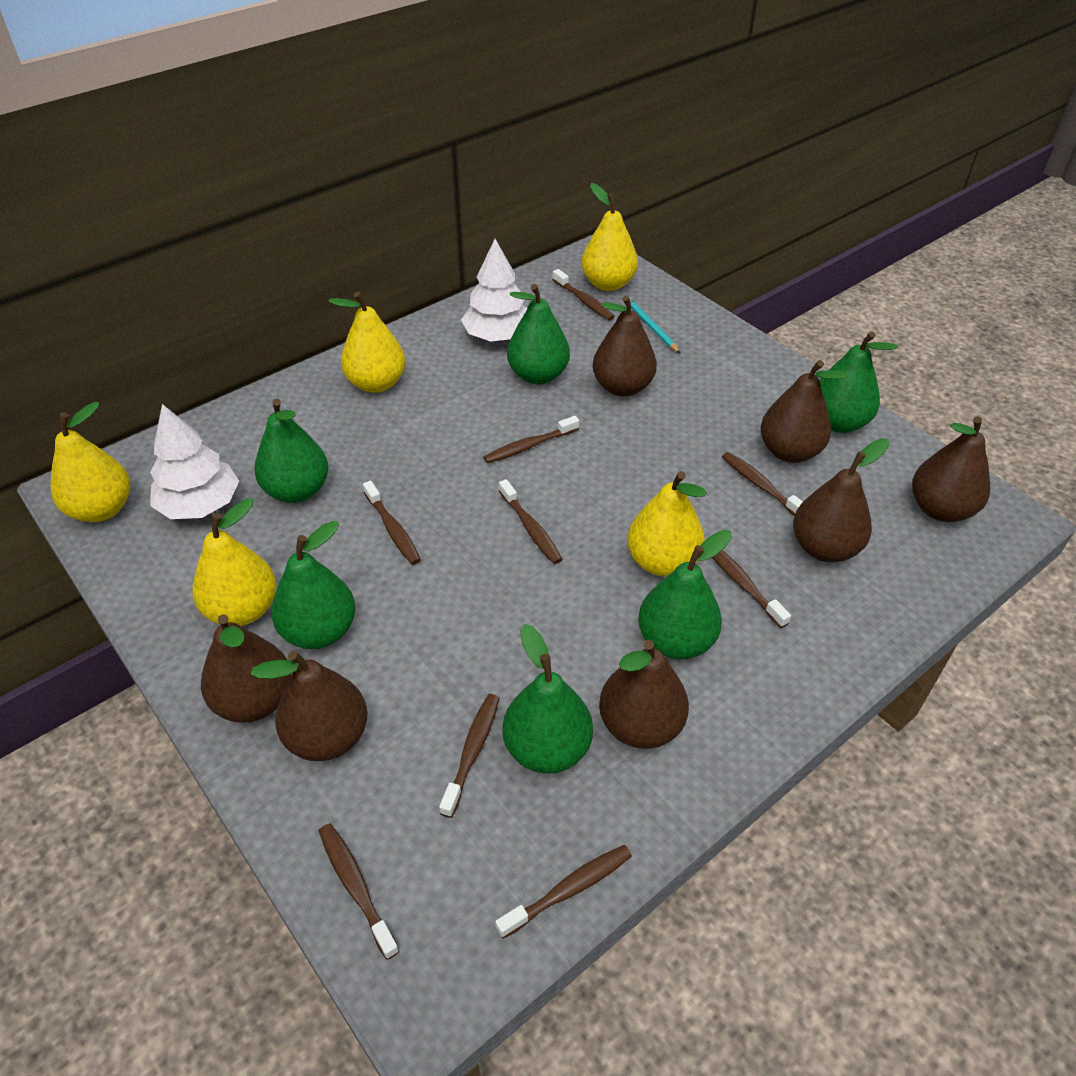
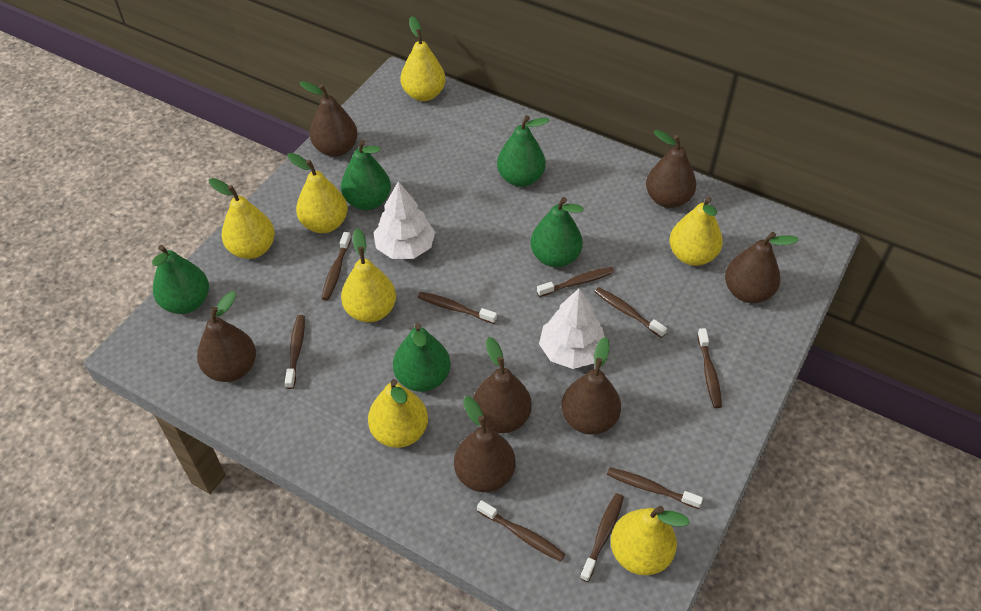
green pear: [254,399,328,503] [271,521,356,649] [502,624,593,774] [507,284,570,384] [638,530,732,660] [820,331,898,433] = 6 -> [152,245,209,314] [341,140,391,210] [393,323,450,392] [497,115,550,187] [530,197,584,267] = 5
turquoise pencil: [629,297,680,353] = 1 -> none = 0
yellow pear: [50,402,130,522] [192,498,277,626] [328,292,406,393] [582,183,638,291] [627,471,707,577] = 5 -> [209,178,275,259] [287,153,348,233] [341,228,396,322] [368,379,428,448] [400,16,446,101] [611,506,690,575] [669,196,723,266] = 7

